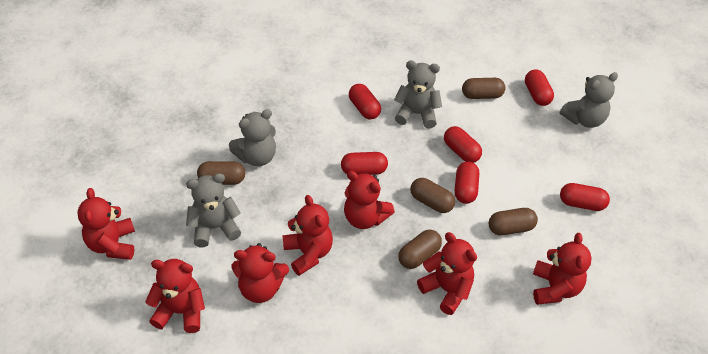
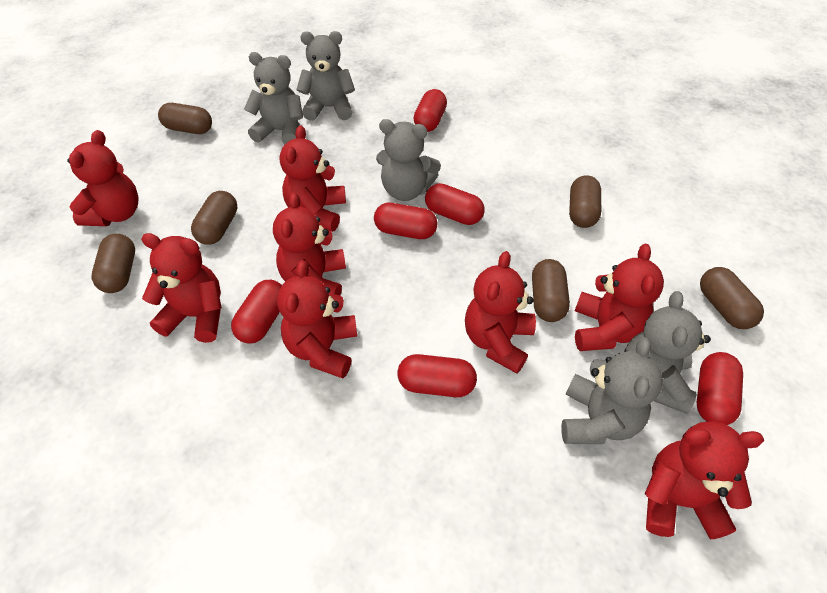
brown capsule: [197,161,245,185] [398,230,442,269] [410,178,455,213] [462,78,505,99] [489,208,538,235] = 5 -> [91,234,135,293] [158,103,212,134] [191,191,237,245] [532,259,570,322] [569,175,601,228] [700,267,764,329] = 6
grey teddy bear: [186,173,241,247] [229,109,276,166] [394,61,442,129] [560,72,618,128] = 4 -> [244,52,303,145] [296,31,355,121] [376,119,441,201] [561,337,663,444] [624,291,711,414] = 5
red teddy bear: [77,188,135,260] [145,259,205,333] [231,243,289,303] [283,195,333,276] [344,171,395,229] [417,232,477,315] [533,233,592,305] = 7 -> [67,130,139,226] [141,233,222,343] [273,192,346,296] [277,260,357,378] [280,125,346,232] [465,251,536,374] [575,244,664,351] [645,421,764,539] = 8

